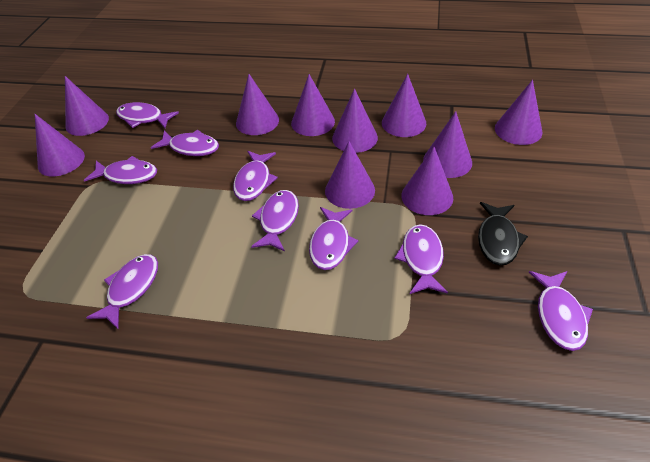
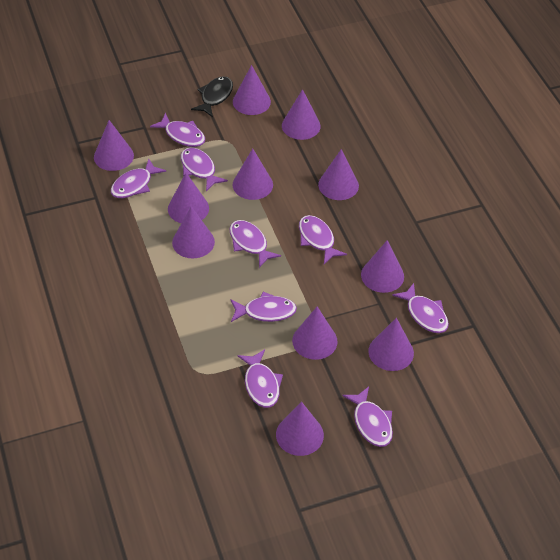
purple cone: [35,114,85,176] [65,76,109,136] [236,74,279,135] [291,74,335,136] [325,141,375,209] [332,89,378,153] [382,74,426,137] [401,147,453,215] [423,111,472,178] [495,80,542,145] = 10 -> [94,120,134,171] [168,173,209,223] [172,206,215,258] [233,65,271,115] [233,149,273,200] [276,402,324,456] [282,89,321,140] [292,307,338,360] [318,149,359,200] [361,240,404,293] [368,318,414,371] = 11

